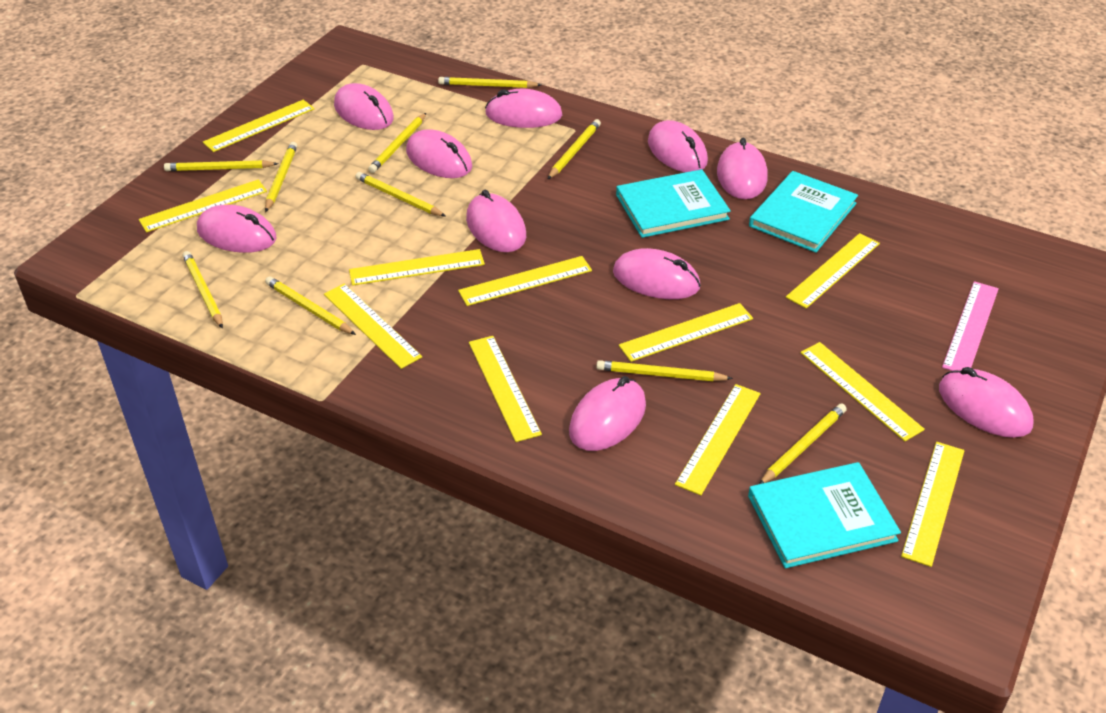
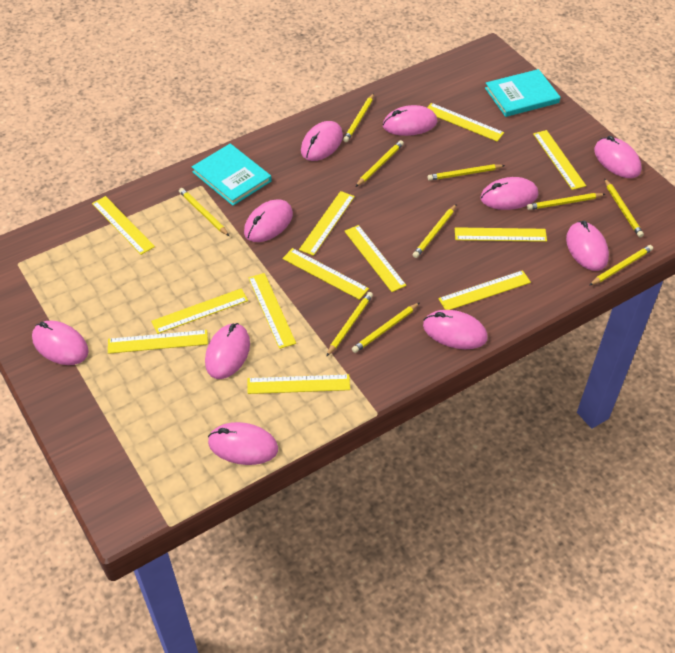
pink ruler: [942,281,999,371] = 1 -> none = 0
turquoise book: [616,169,731,238] [748,462,901,568] [749,171,858,253] = 3 -> [192,144,272,206] [485,69,561,117] = 2
yellow ruler: [139,179,267,232] [203,100,315,152] [324,283,422,369] [349,249,485,286] [458,256,592,306] [469,336,542,442] [619,303,753,362] [675,384,760,495] [786,233,880,308] [801,342,925,441] [901,442,964,567] = 11 -> [92,196,155,255] [108,330,208,354] [151,288,248,334] [247,374,350,394] [249,273,296,349] [282,248,369,300] [299,191,355,256] [344,225,406,292] [427,103,504,141] [438,270,531,310] [455,227,547,242] [533,130,586,190] = 12

